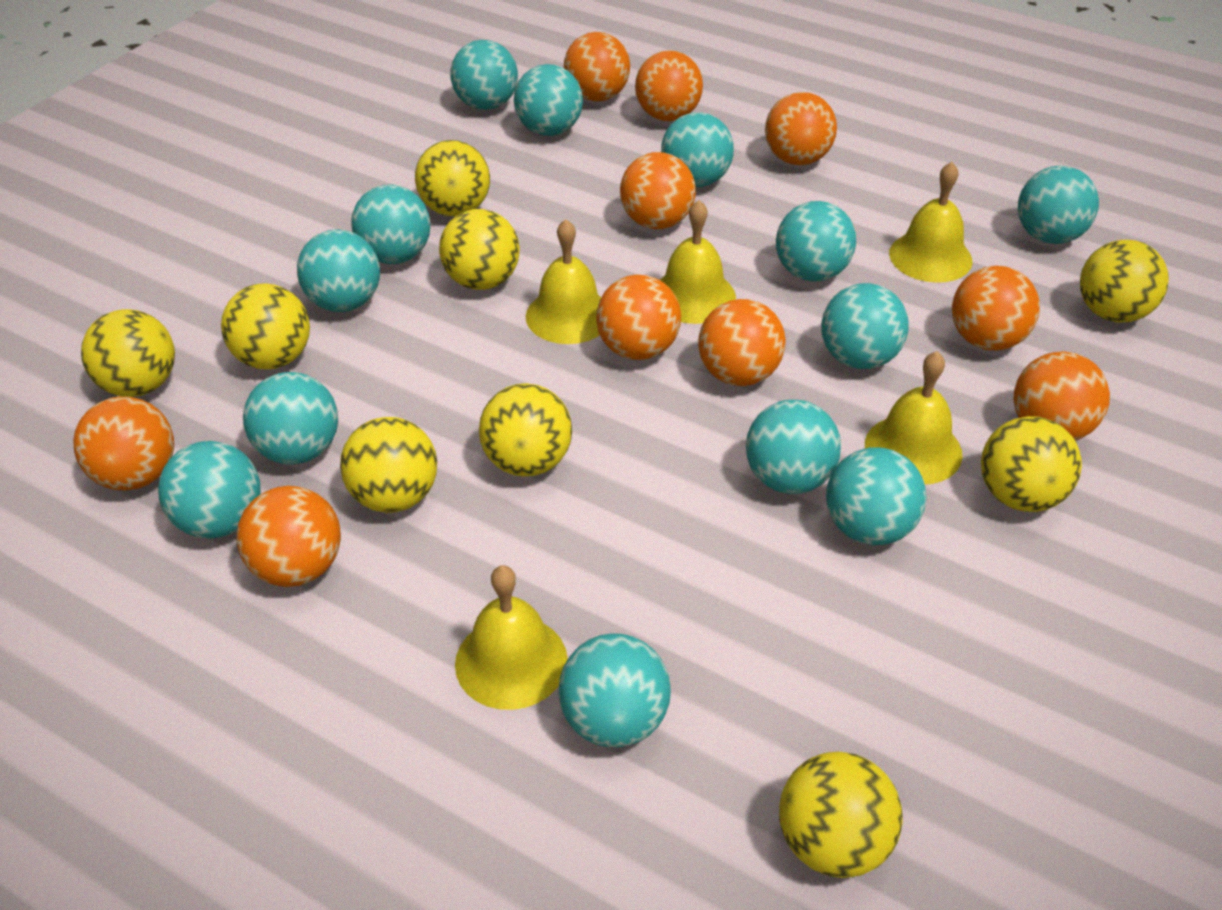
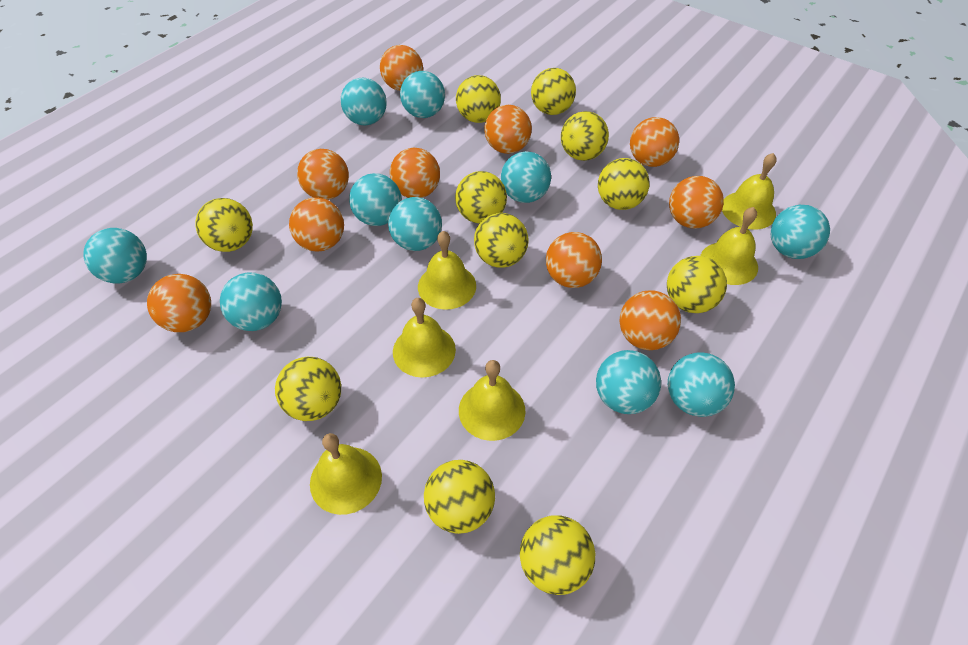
turquoise ball: [158,441,261,539] [243,372,338,464] [297,229,380,312] [351,185,430,264] [451,40,518,110] [514,64,583,136] [558,633,671,747] [661,112,734,187] [746,400,841,494] [776,201,856,281] [821,283,909,369] [826,447,927,545] [1018,166,1099,244] = 13 -> [83,228,147,283] [220,272,282,331] [340,78,387,125] [349,173,402,226] [388,197,442,251] [400,71,445,118] [501,151,551,203] [596,350,661,414] [668,352,735,417] [771,205,830,259] = 10
yellow ball: [81,309,175,397] [221,283,310,370] [340,417,437,513] [415,140,490,216] [439,209,520,290] [479,383,572,477] [779,751,903,878] [981,416,1082,512] [1080,240,1169,322] = 9 -> [195,198,253,252] [275,357,341,421] [424,460,495,534] [455,171,507,224] [456,75,501,123] [474,213,529,268] [520,515,595,595] [531,68,576,115] [561,111,609,161] [598,158,650,210] [667,256,727,313] = 11
yellow bell: [455,565,568,710] [526,219,601,344] [660,200,736,324] [865,351,962,484] [889,162,972,283] = 5 -> [310,433,382,515] [393,298,456,378] [418,231,476,310] [459,360,525,441] [700,207,758,285] [722,153,777,229] = 6

